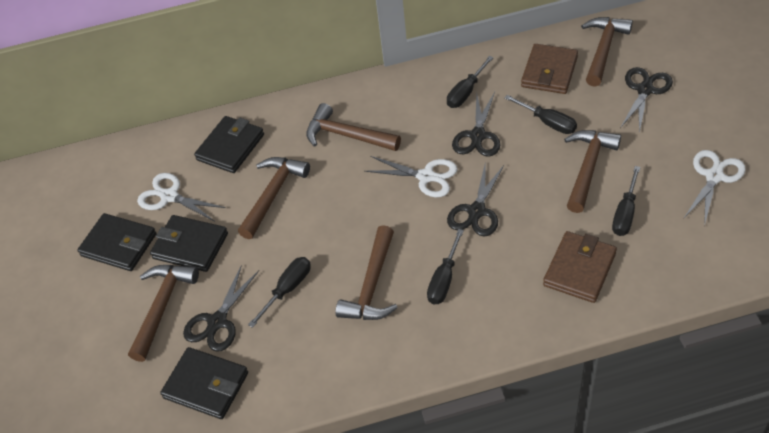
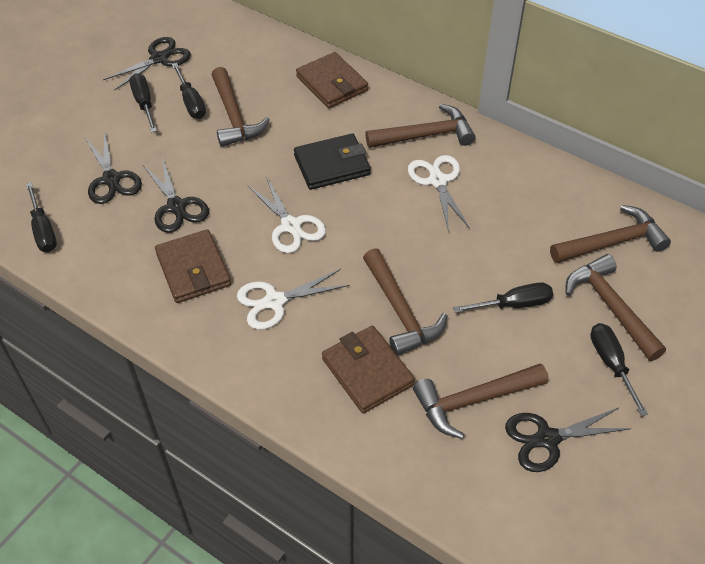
black wallet: [77,213,156,271] [150,215,228,272] [160,347,248,419] [194,116,264,173] = 4 -> [294,133,371,190] = 1
brown wallet: [521,44,578,94] [543,231,617,303] = 2 -> [155,229,231,303] [296,52,368,108] [322,326,415,413] = 3

